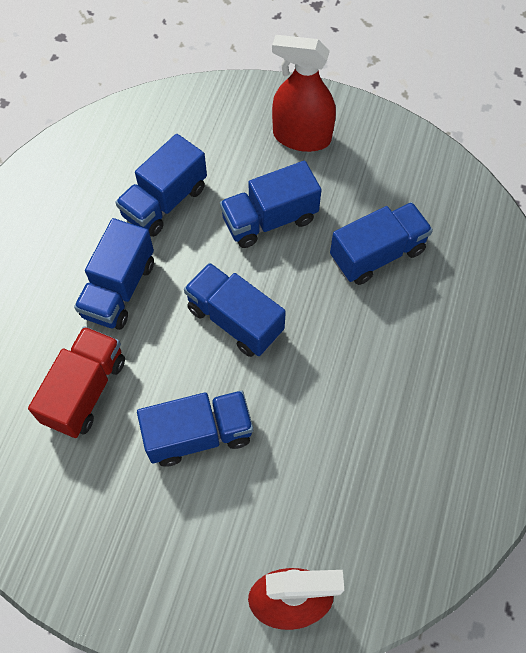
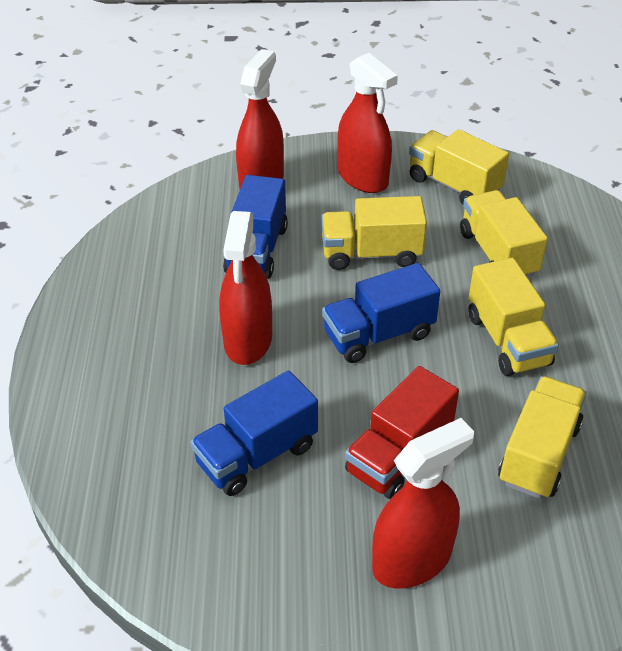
blue truck: [74,218,154,330] [115,134,207,237] [137,391,253,467] [184,263,286,357] [220,161,321,248] [330,202,433,285] = 6 -> [191,371,318,496] [223,175,288,279] [322,263,440,363] = 3
red spray bottle: [248,568,344,630] [272,35,336,152] = 2 -> [219,211,272,365] [236,49,284,189] [337,53,398,193] [372,418,474,589] = 4
yellow truck: none = 0 -> [322,196,427,270] [409,129,509,205] [460,190,548,278] [468,258,559,376] [498,376,586,499] = 5

